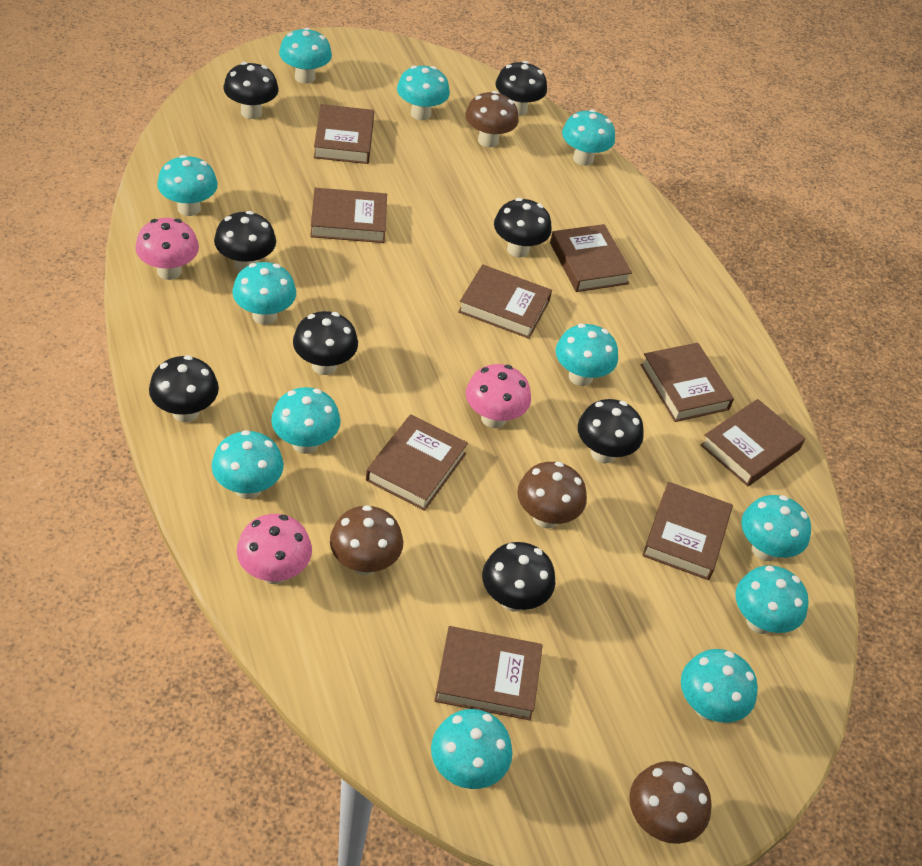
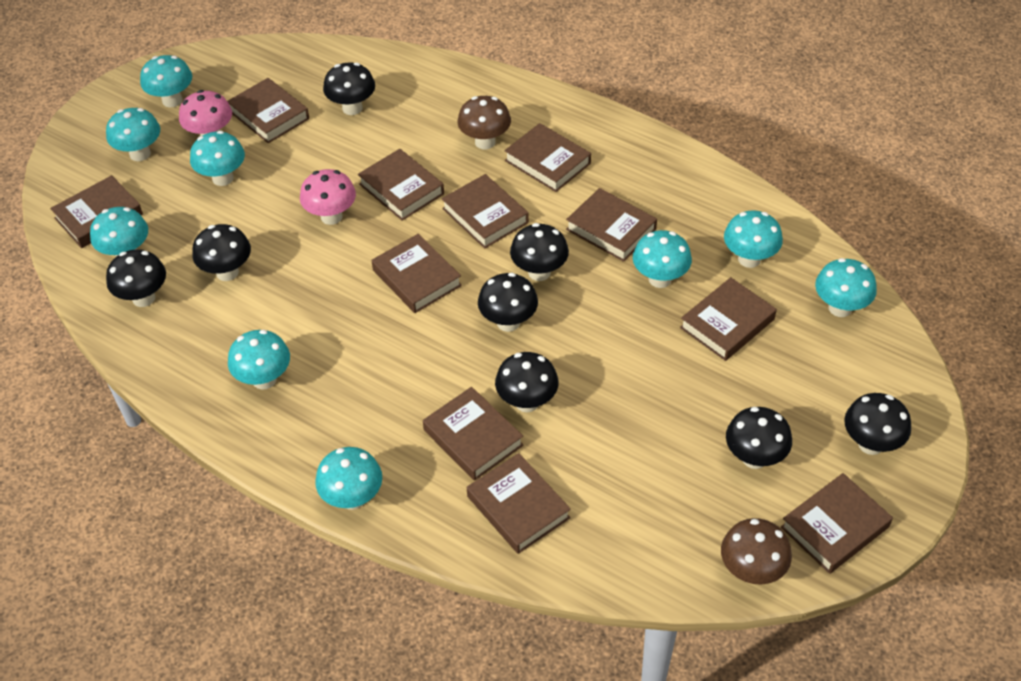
brown book: [310,188,387,243] [314,104,374,164] [366,414,468,511] [434,626,543,720] [458,264,552,339] [550,224,632,292] [640,343,734,422] [642,482,733,580] [701,399,805,486] = 9 -> [50,175,143,248] [227,78,309,143] [358,149,444,221] [372,234,462,313] [423,387,523,481] [442,174,529,249] [467,453,571,554] [504,123,591,192] [566,188,657,262] [680,277,777,361] [781,473,893,574] = 11
brown mushroom: [330,505,403,575] [465,91,519,147] [517,462,587,528] [629,761,712,844] = 4 -> [458,96,511,149] [721,518,792,585] = 2
pink mushroom: [135,218,199,280] [237,514,312,584] [466,364,531,428] = 3 -> [179,90,232,136] [300,169,356,225] = 2
turquoise mushroom: [157,155,218,216] [212,430,284,499] [232,262,296,325] [271,387,341,454] [279,28,332,84] [397,65,450,120] [431,709,513,789] [556,324,618,386] [562,109,615,166] [681,649,758,723] [736,565,809,634] [741,495,811,561] = 12 -> [90,207,148,257] [106,108,160,161] [140,55,192,107] [190,131,245,186] [228,330,290,390] [315,447,382,510] [633,230,692,288] [724,210,783,268] [815,258,877,317] = 9

